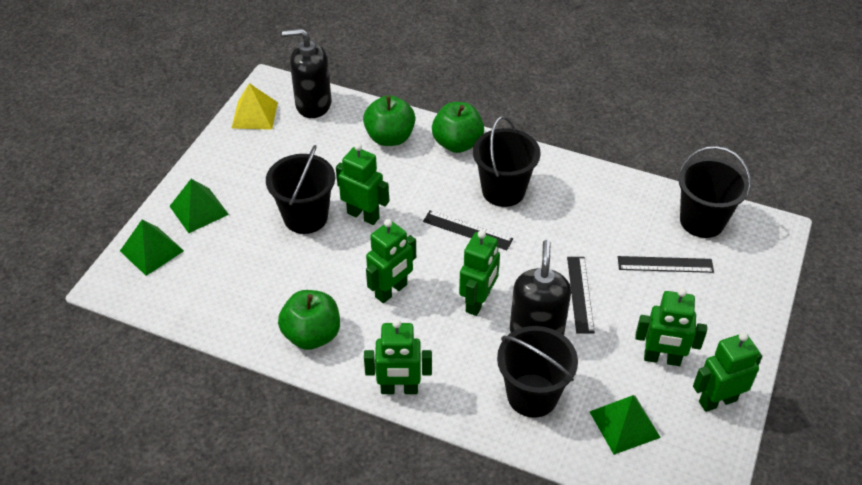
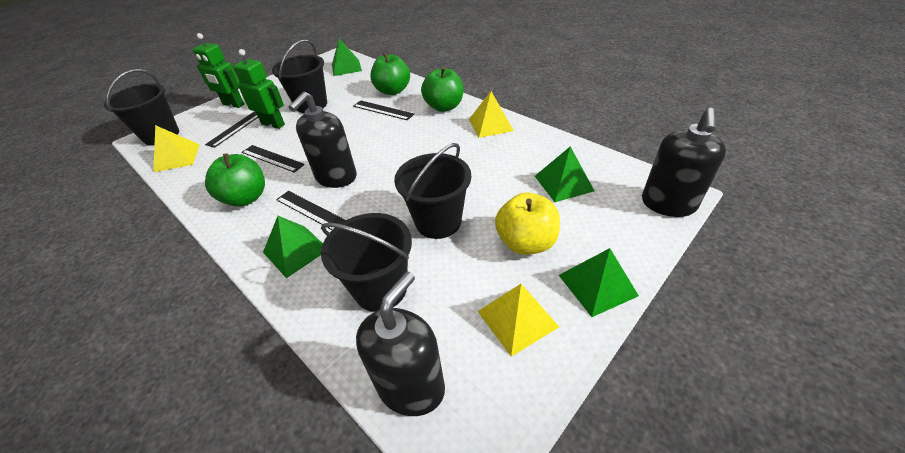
black ruler: [423,210,513,250] [567,257,595,333] [618,256,714,273] = 3 -> [205,111,258,148] [242,145,305,173] [276,191,346,230] [353,100,414,120] = 4
black soap dispenser: [282,29,331,118] [510,240,571,335] = 2 -> [289,91,357,188] [356,272,445,416] [642,108,726,217] = 3
green pyramid: [120,220,184,276] [170,179,229,233] [590,395,661,455] = 3 -> [263,216,323,278] [332,39,362,76] [535,146,594,202] [559,248,639,317] = 4
green robot: [336,143,389,225] [364,319,432,394] [366,219,416,303] [459,230,500,316] [635,288,707,366] [693,332,762,412] = 6 -> [193,33,244,108] [233,49,285,129] = 2
yellow apple: none = 0 -> [495,192,560,255] = 1
yellow pyramid: [232,83,278,130] = 1 -> [153,125,200,172] [469,91,514,138] [477,284,559,357] = 3

